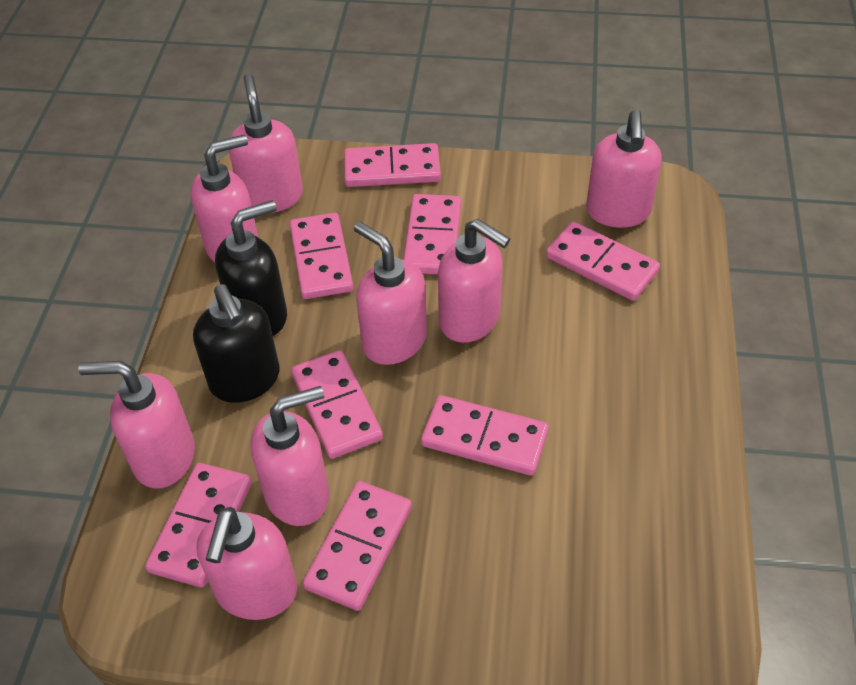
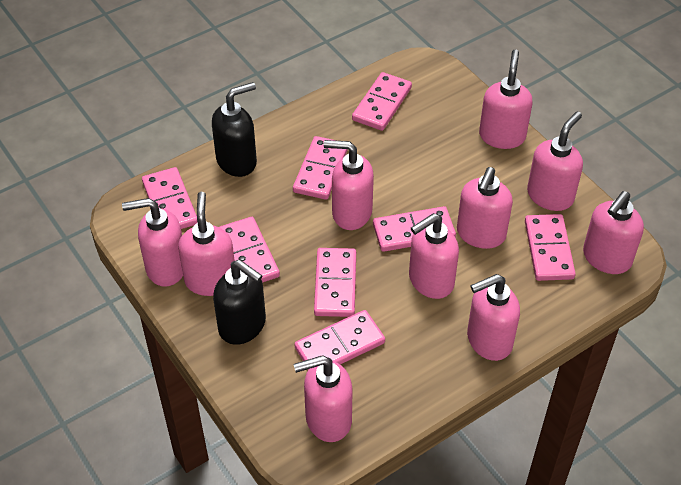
pink soap dispenser: [78,361,195,489] [191,134,258,262] [196,507,298,620] [229,74,303,213] [250,386,329,526] [354,222,427,365] [438,219,510,343] [586,110,662,228] = 8 -> [122,198,183,287] [178,192,235,296] [294,355,353,442] [324,140,374,230] [409,213,459,299] [457,167,513,249] [467,274,520,361] [479,50,533,149] [527,111,583,211] [583,191,644,274] = 10

